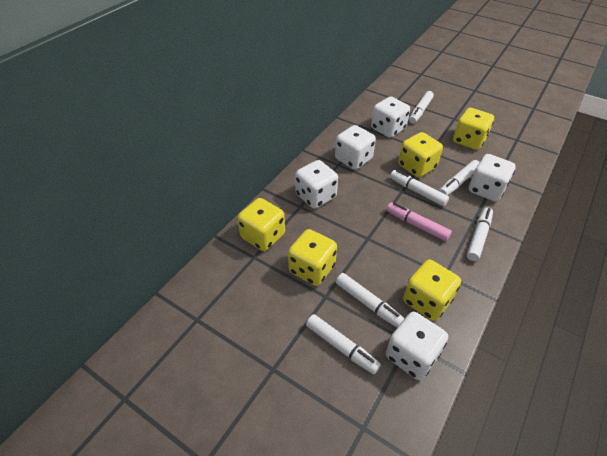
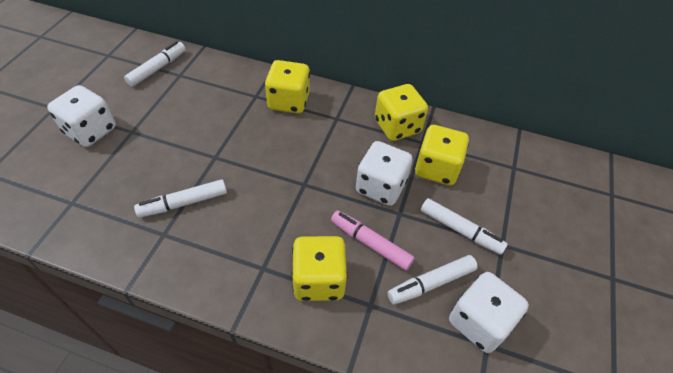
white dice: [295,160,338,209] [335,125,376,170] [371,96,410,138] [386,312,448,380] [469,154,516,202] = 5 -> [47,85,116,147] [356,141,413,206] [449,272,529,353] = 3
white marker: [306,314,381,374] [336,273,404,328] [390,170,449,206] [409,91,434,124] [439,160,479,196] [467,207,493,261] = 6 -> [124,41,186,87] [134,179,227,218] [387,255,478,305] [421,198,508,255] = 4
yellow dice: [237,198,285,251] [288,229,337,286] [398,132,443,177] [403,260,461,321] [453,108,494,150] = 5 -> [265,60,310,114] [292,236,348,301] [375,84,428,141] [415,125,469,185] = 4

